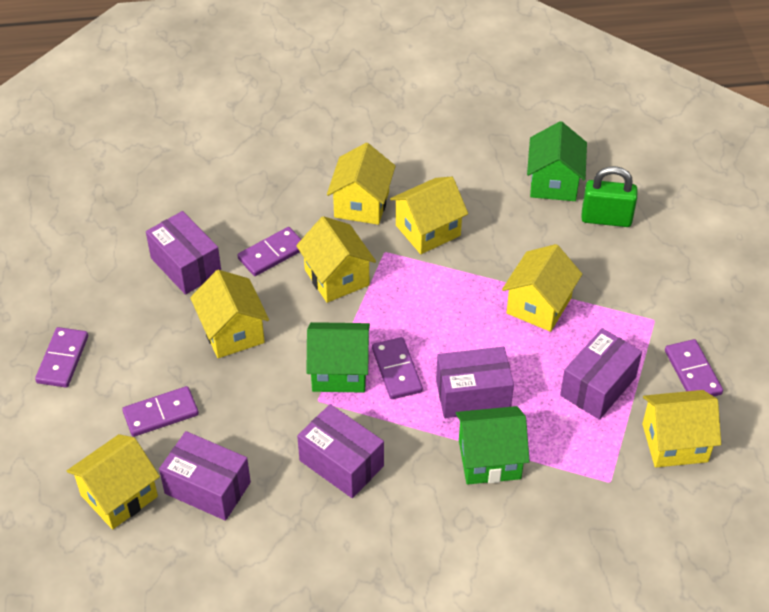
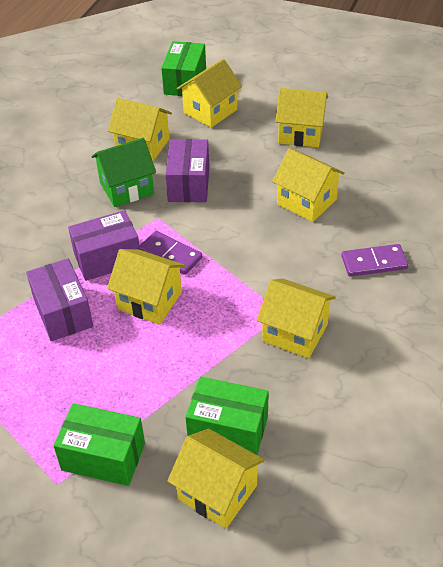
green box: none = 0 -> [53,403,145,486] [161,41,206,96] [185,377,269,455] = 3
green house: [306,322,370,393] [456,406,530,485] [527,121,587,201] = 3 -> [91,138,156,207] = 1
green padlock: [581,166,638,227] = 1 -> none = 0
purple box: [146,211,221,295] [159,431,251,521] [297,404,384,498] [436,347,514,418] [560,328,642,420] = 5 -> [26,258,93,341] [68,210,140,281] [165,139,209,202] = 3
purple domino: [35,327,88,388] [122,386,199,437] [237,227,301,276] [372,337,423,399] [665,339,723,396] = 5 -> [140,231,202,275] [341,244,408,277] = 2

